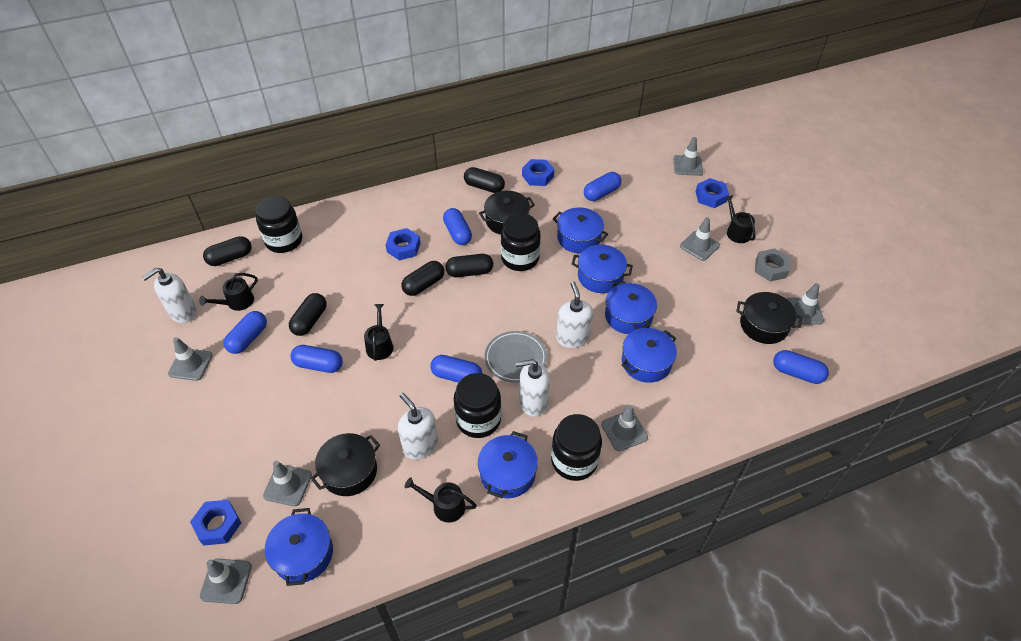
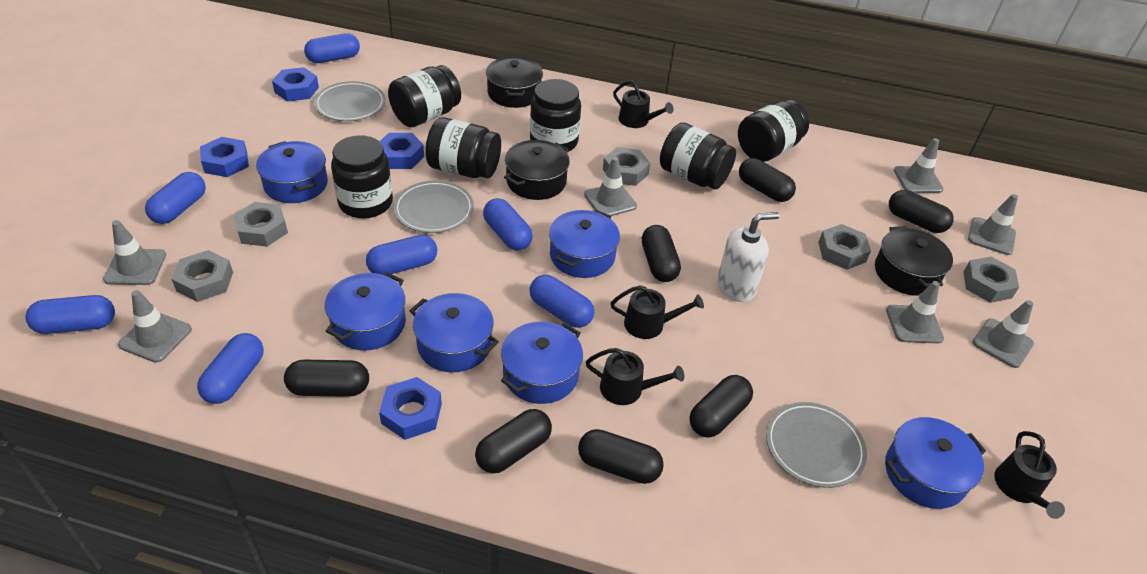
black capsule: [203,236,252,266] [289,293,327,336] [401,261,444,296] [446,254,493,277] [464,167,505,193] = 5 -> [284,360,369,397] [475,409,552,473] [578,429,664,484] [642,225,681,282] [689,375,753,437] [739,158,796,202] [889,190,954,233] = 7
black jar: [255,196,302,253] [454,373,501,438] [501,213,541,271] [551,414,602,481] = 4 -> [331,135,393,218] [388,65,461,127] [425,117,501,178] [530,79,581,152] [660,123,736,190] [738,100,809,162] = 6
blue capsule: [224,311,267,354] [291,345,343,373] [430,355,482,383] [443,208,472,245] [584,172,621,201] [773,350,829,384] = 6 -> [25,295,115,334] [145,172,206,224] [197,333,264,404] [304,33,360,63] [366,235,437,275] [483,198,533,250] [529,275,594,328] = 7
grey nut: [755,248,790,282] = 1 -> [171,250,233,302] [233,202,288,247] [603,147,650,186] [818,224,871,270] [964,257,1019,303] = 5
grey plate: [484,331,547,383] = 1 -> [314,81,386,121] [393,181,474,233] [766,402,867,488] = 3
white soap dispenser: [142,268,197,323] [398,393,438,460] [516,359,550,417] [556,282,593,348] = 4 -> [717,212,779,302] = 1

